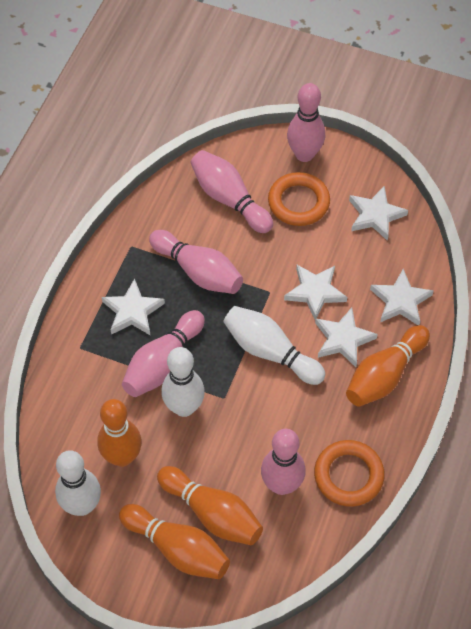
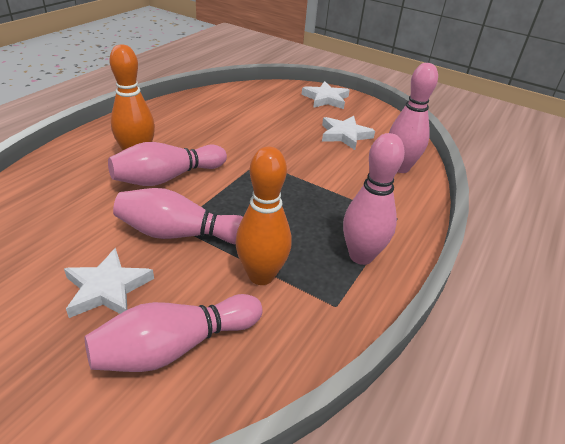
orange bowling pin: [97,399,142,467] [119,504,230,579] [157,466,263,545] [346,325,430,407] = 4 -> [109,44,155,151] [235,146,292,285] = 2
orange ring: [268,172,330,226] [314,440,385,507] = 2 -> none = 0
white bowling pin: [55,450,101,516] [161,347,205,417] [223,306,325,385] = 3 -> none = 0
white star: [102,278,165,336] [284,265,347,320] [315,307,378,367] [349,186,408,241] [370,269,434,325] = 5 -> [64,248,154,318] [302,81,350,109] [322,116,375,150] = 3

